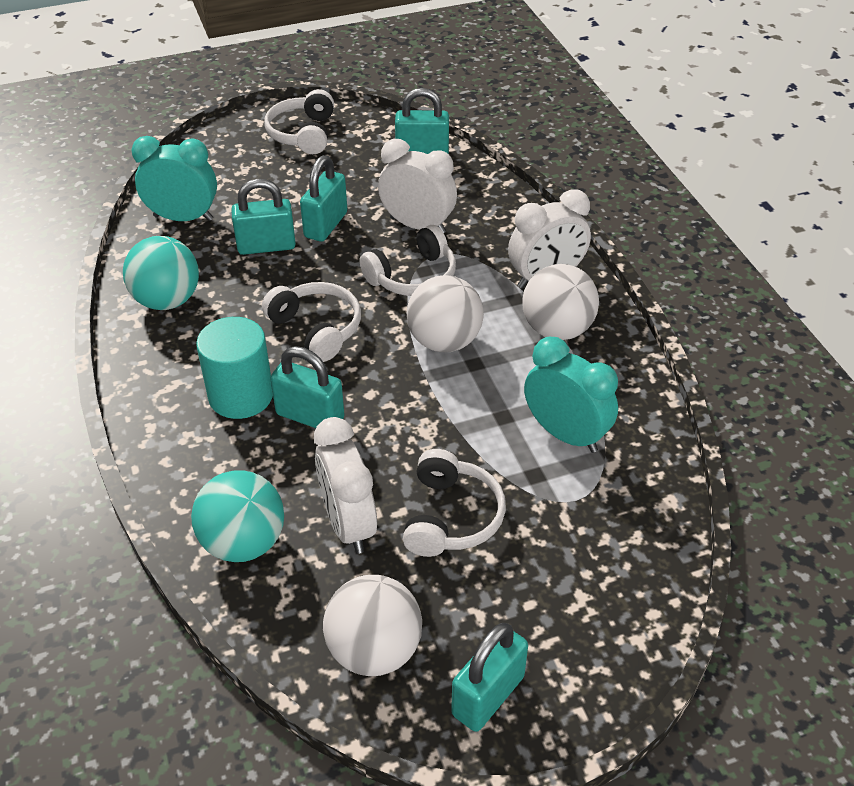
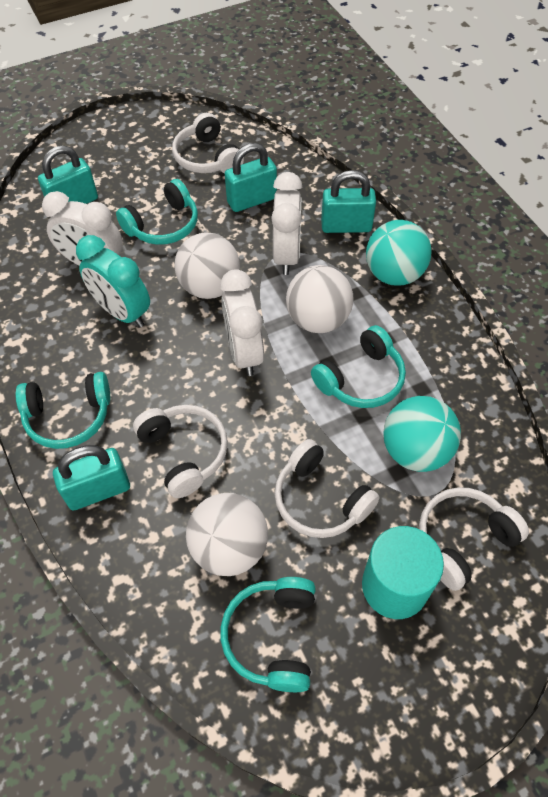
turquoise clock: [131,136,217,221] [524,337,618,453] = 2 -> [76,235,150,327] = 1
turquoise headphones: none = 0 -> [16,372,110,449] [116,179,198,245] [220,577,316,692] [311,325,406,408] = 4
turquoise padlock: [231,179,296,255] [270,346,345,428] [300,155,347,242] [395,88,449,154] [451,623,528,732] = 5 -> [38,145,98,204] [53,445,130,510] [225,143,277,212] [321,170,376,233] = 4

